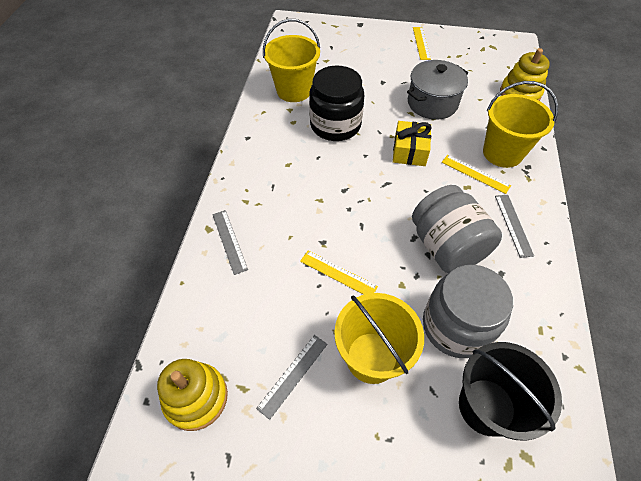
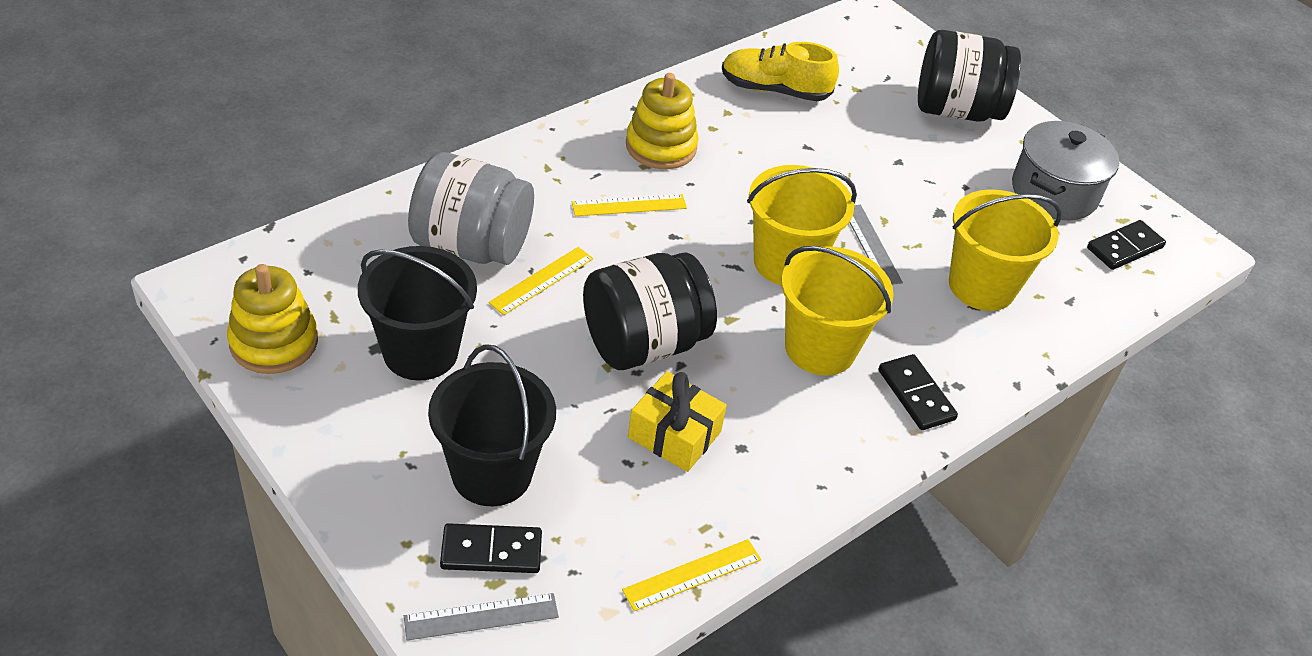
black bucket: [459,342,562,441] = 1 -> [358,246,477,381] [428,344,556,506] = 2
black domino: none = 0 -> [440,523,542,573] [879,354,958,430] [1087,220,1166,270] = 3
black jar: [309,66,364,141] = 1 -> [583,252,717,370] [918,30,1021,122] = 2
grey jar: [412,185,502,273] [423,265,513,358] = 2 -> [408,152,534,265] = 1
grey ruler: [212,210,248,275] [256,335,327,420] [495,195,534,258] = 3 -> [404,593,559,641] [850,205,903,285] = 2
yellow shoe: none = 0 -> [722,42,839,101] = 1

